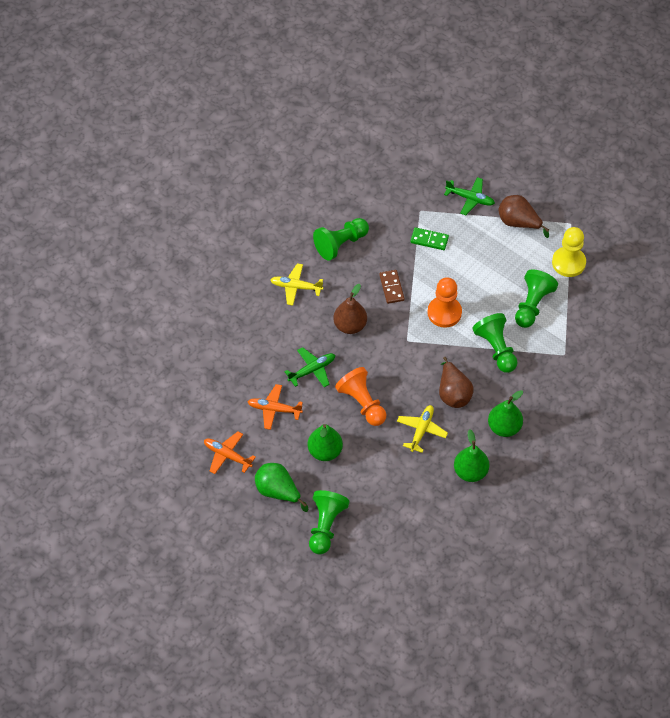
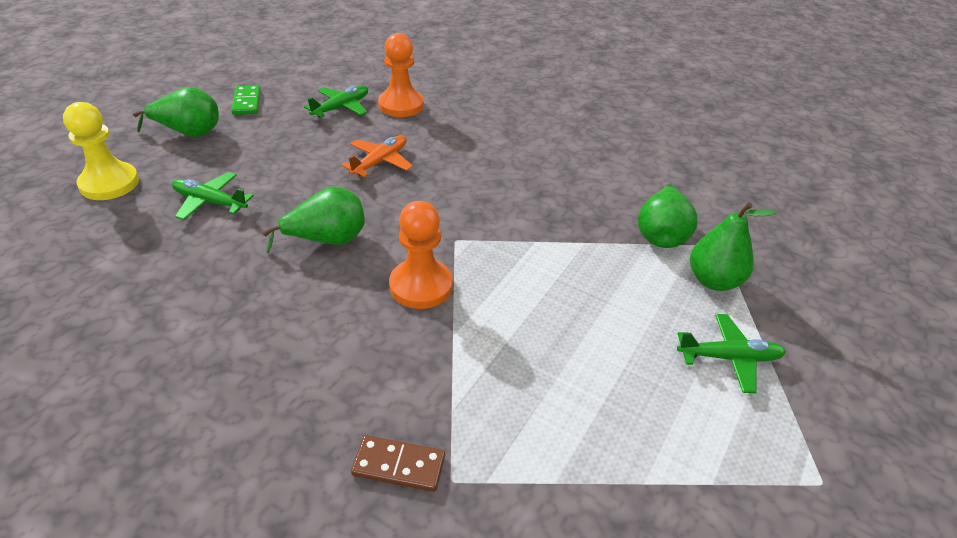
brown pear: [333,284,367,334] [439,357,474,408] [498,195,549,238] = 3 -> none = 0
green pawn: [309,490,350,555] [313,218,369,261] [472,313,518,373] [515,270,558,328] = 4 -> none = 0
green plane: [284,347,335,387] [444,177,495,215] = 2 -> [172,172,254,220] [304,85,368,118] [677,314,786,393] = 3
orange plane: [204,432,256,474] [248,384,303,430] = 2 -> [342,135,413,177] = 1
yellow plane: [270,263,323,305] [397,405,448,453] = 2 -> none = 0

